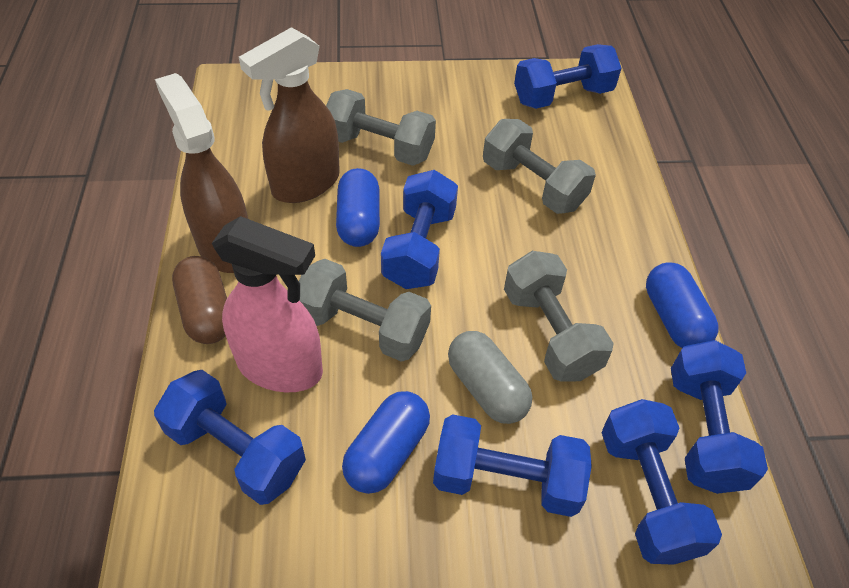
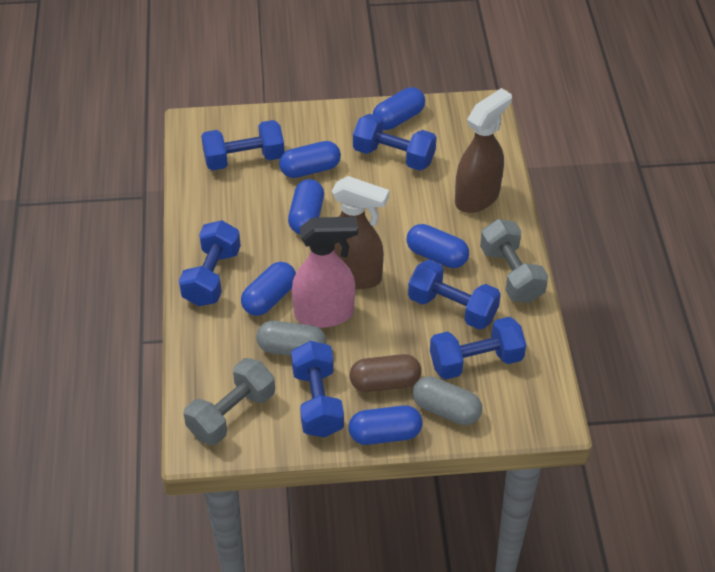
blue capsule: [336,168,380,247] [342,391,430,494] [646,262,718,348] = 3 -> [241,262,296,316] [279,141,341,178] [288,179,324,234] [349,405,423,445] [373,87,425,130] [407,224,469,268] = 6
grey capsule: [448,331,532,424] = 1 -> [256,321,326,356] [413,376,482,425] = 2
grey dumbbell: [299,259,431,362] [326,89,436,166] [483,119,596,214] [504,251,614,381] = 4 -> [184,358,275,445] [480,219,548,303] = 2

